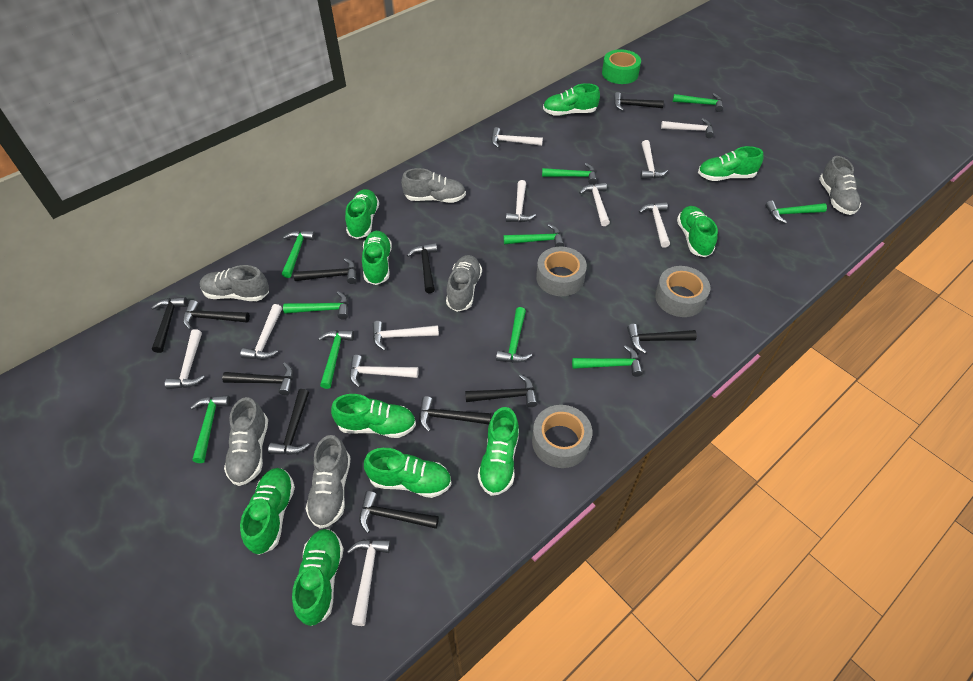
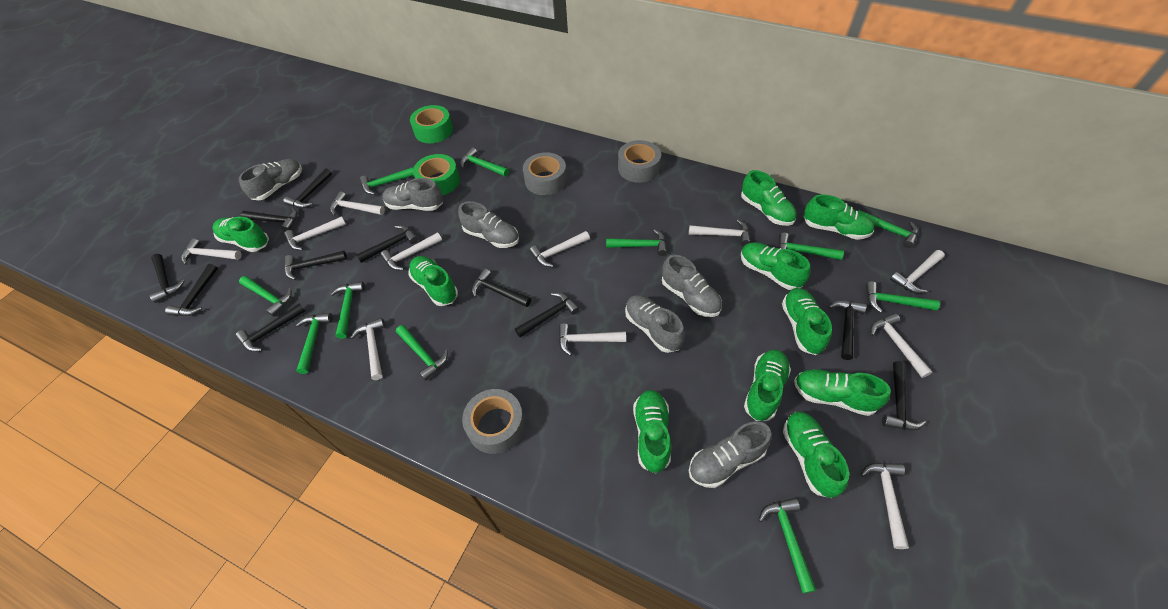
green hammer: [190,395,230,463] [282,231,315,278] [283,291,348,320] [318,330,354,389] [496,307,532,363] [504,224,564,247] [542,163,597,185] [572,345,643,377] [673,93,723,112] [765,200,827,224] = 10 -> [239,276,292,317] [296,313,333,374] [330,281,365,339] [359,167,414,195] [396,325,448,381] [460,147,509,176] [606,229,667,256] [759,498,816,593] [779,233,844,260] [858,210,918,248] [866,281,940,313] = 11
green tape: [602,49,641,84] = 1 -> [410,105,453,143] [413,154,460,196] = 2

